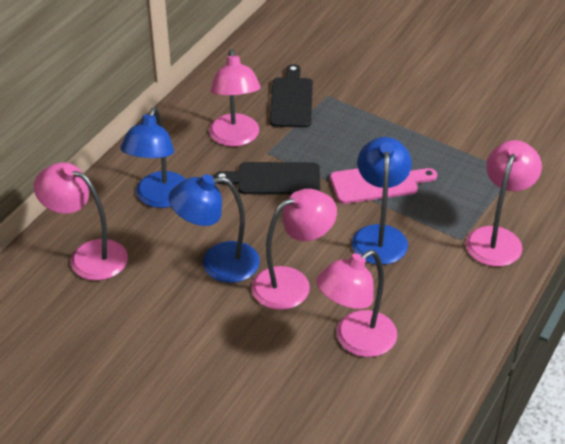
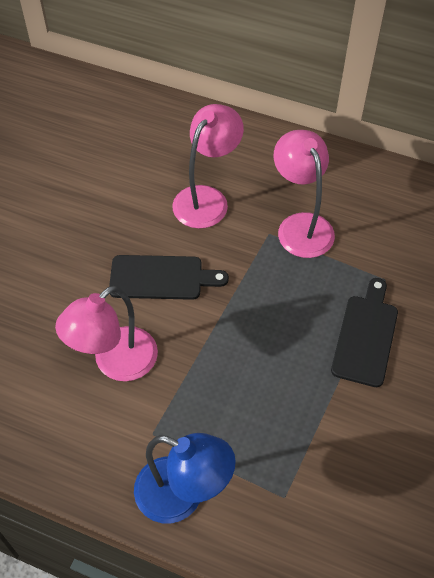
blue lamp: [121,107,186,208] [169,174,260,283] [352,137,412,265] = 3 -> [134,433,236,524] = 1
pink cutting board: [330,168,437,204] = 1 -> none = 0
pink lamp: [34,162,128,281] [209,49,261,147] [251,189,337,310] [316,250,397,357] [466,140,542,267] = 5 -> [55,286,158,381] [172,104,244,229] [274,130,335,258] = 3

